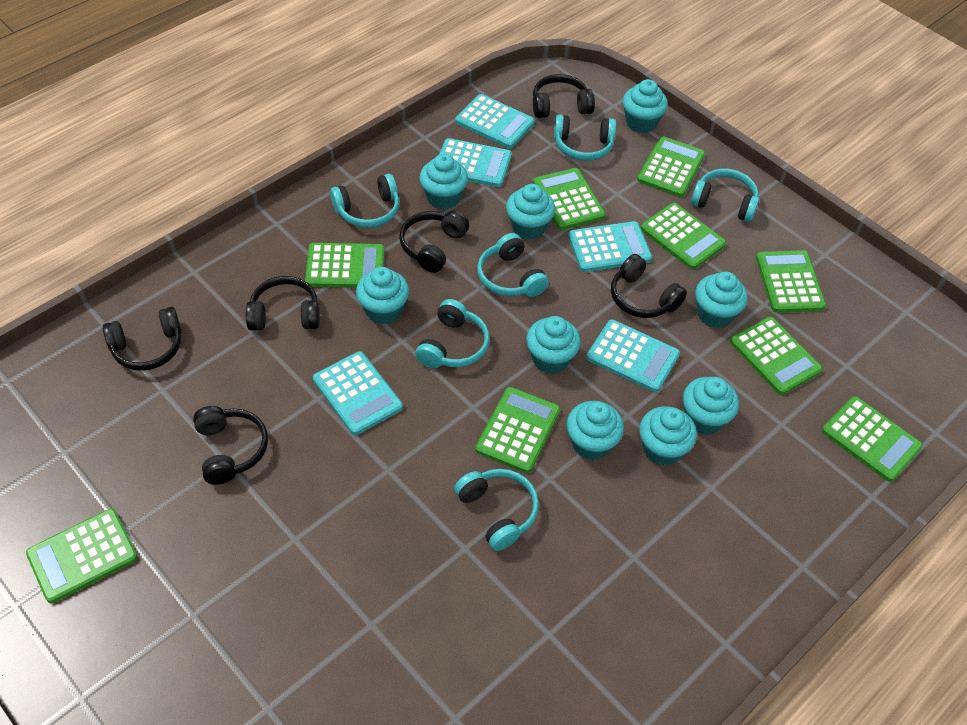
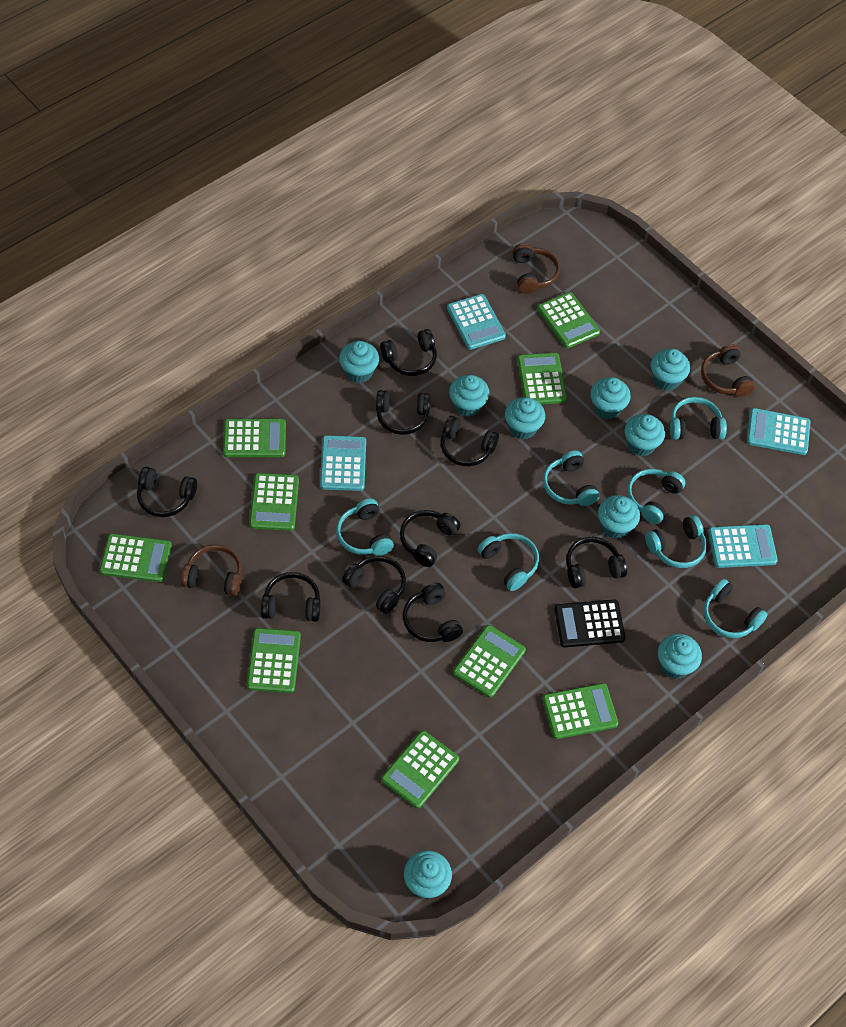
black calculator: none = 0 -> [554,600,625,647] = 1
black headphones: [103,307,181,371] [193,406,268,485] [246,276,320,331] [399,211,469,273] [533,74,595,118] [611,254,687,318] = 6 -> [137,467,197,517] [261,572,321,622] [342,555,406,614] [376,390,431,435] [380,329,437,376] [400,510,460,567] [403,583,463,642] [441,416,499,466] [566,537,627,588] = 9
brown headphones: none = 0 -> [181,545,242,596] [512,243,560,294] [701,344,755,397] = 3
turquoise calculator: [313,351,403,435] [439,138,512,187] [455,94,535,148] [568,221,652,272] [586,319,680,392] = 5 -> [320,435,366,491] [447,294,506,350] [708,524,778,568] [747,408,811,455] = 4
turquoise headphones: [330,174,400,228] [415,299,490,368] [454,469,539,551] [477,233,549,297] [554,114,616,161] [691,169,759,222] = 6 -> [336,499,394,556] [478,533,539,591] [543,450,599,506] [627,469,686,524] [645,515,707,568] [670,397,727,440] [704,579,768,638] = 7

